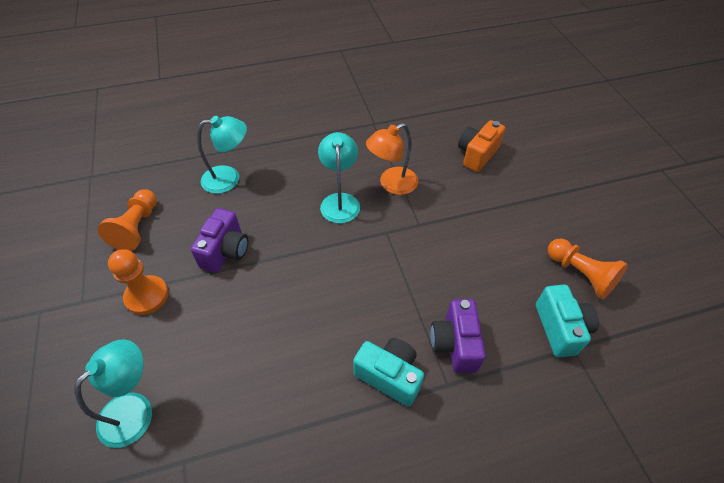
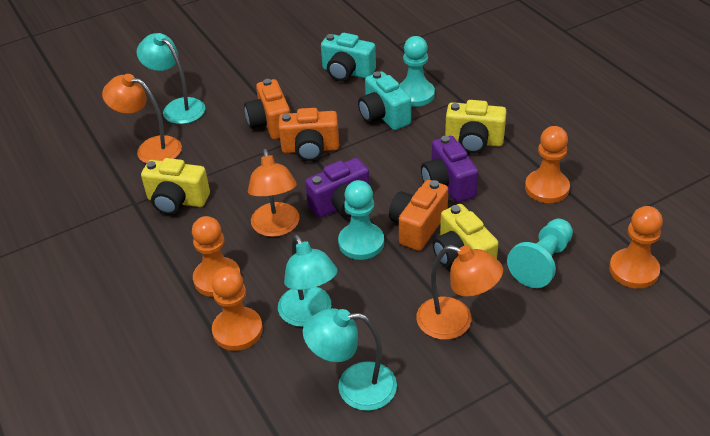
orange camera: [458,120,505,172] = 1 -> [244,79,290,139] [279,108,339,161] [389,180,448,251] = 3
orange lamp: [366,123,418,195] = 1 -> [102,74,182,163] [248,149,300,237] [416,245,503,340] = 3
orange pawn: [98,189,157,251] [108,249,169,315] [548,239,628,299] = 3 -> [192,216,241,297] [212,267,263,351] [525,126,570,203] [609,206,663,289] = 4
turquoise pawn: none = 0 -> [338,180,384,260] [399,36,435,107] [507,219,573,288] = 3
yellow camera: none = 0 -> [141,158,210,215] [433,204,499,268] [445,100,507,154] = 3

